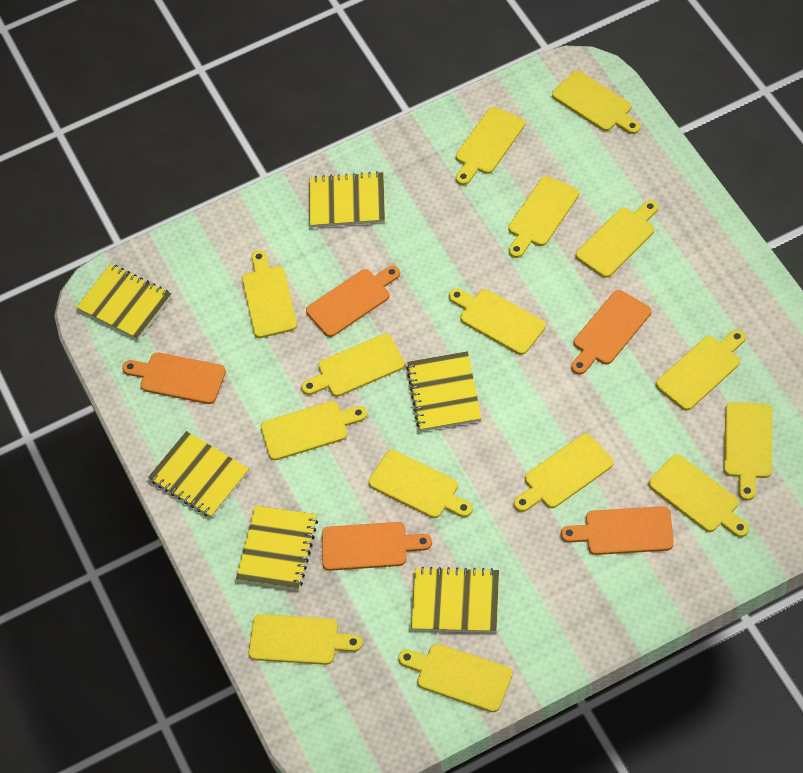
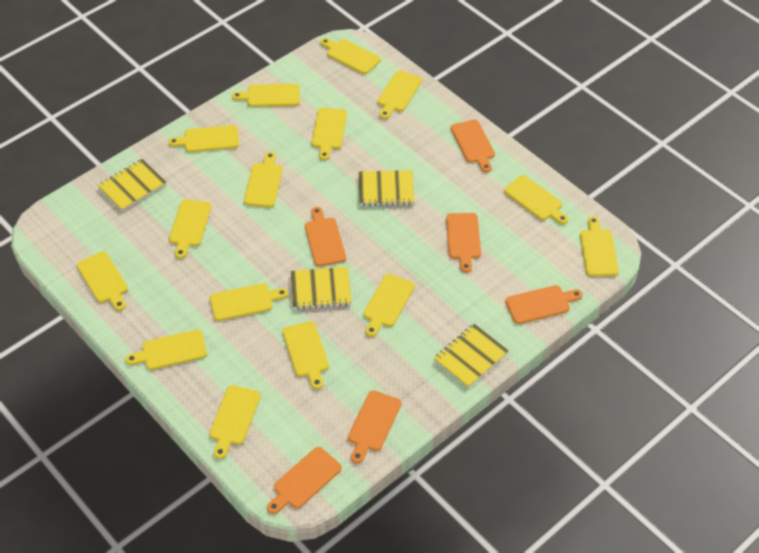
orange cutting board: [122,353,226,404] [306,266,400,337] [322,522,432,571] [561,506,674,555] [571,290,651,375] = 5 -> [267,447,342,514] [305,207,346,266] [348,390,401,463] [446,213,481,273] [451,119,495,172] [505,285,583,324] = 6
yellow notebook: [76,264,172,340] [148,431,249,518] [236,506,318,591] [309,171,385,228] [406,351,482,432] [411,567,499,633] = 6 -> [98,159,167,211] [291,267,351,310] [359,170,414,206] [434,324,509,388] = 4

